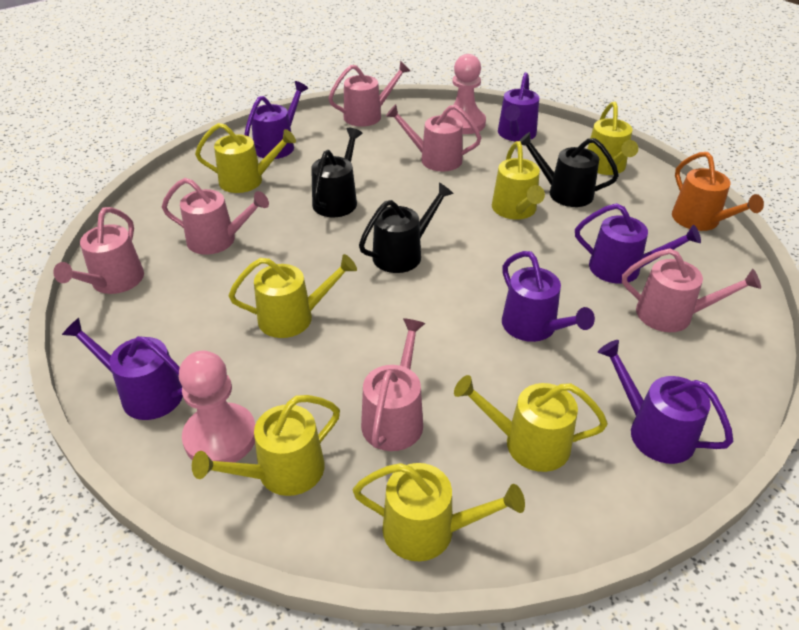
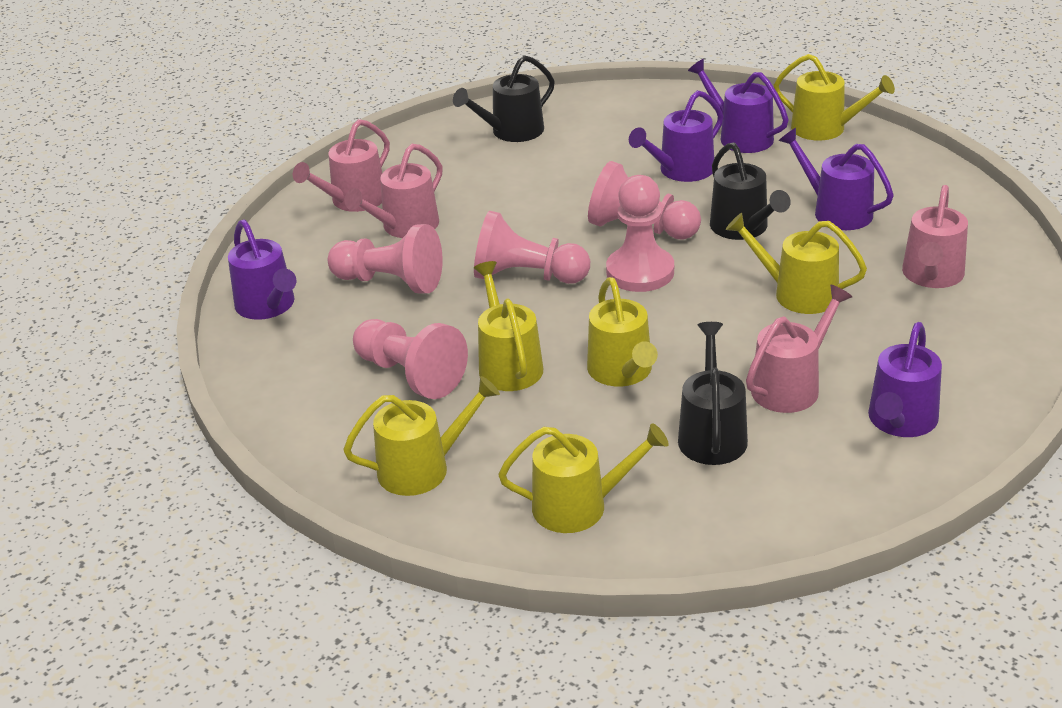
orange watering can: [672,152,764,231] = 1 -> none = 0
pink pawn: [179,351,256,463] [447,54,486,134] = 2 -> [328,224,443,293] [353,319,468,399] [474,211,590,284] [588,161,701,240] [606,175,674,292] = 5
pink watering can: [53,207,144,294] [162,178,269,255] [328,61,410,127] [361,318,425,451] [386,104,481,172] [622,248,761,332] = 6 -> [293,119,390,212] [345,144,443,238] [746,285,852,413] [902,185,968,288] = 4
purple watering can: [62,318,183,420] [245,81,308,159] [498,72,539,141] [502,251,595,342] [575,203,701,284] [598,340,734,464] = 6 -> [228,220,296,320] [629,90,723,182] [688,59,789,153] [779,128,894,230] [868,322,942,437] = 5
yellow watering can: [192,395,340,496] [195,123,296,193] [229,254,357,338] [353,463,525,561] [454,375,608,472] [492,141,545,219] [587,102,638,175] = 7 -> [343,376,500,496] [474,261,543,391] [498,423,669,533] [587,277,658,386] [726,213,867,314] [774,54,895,141] = 6

